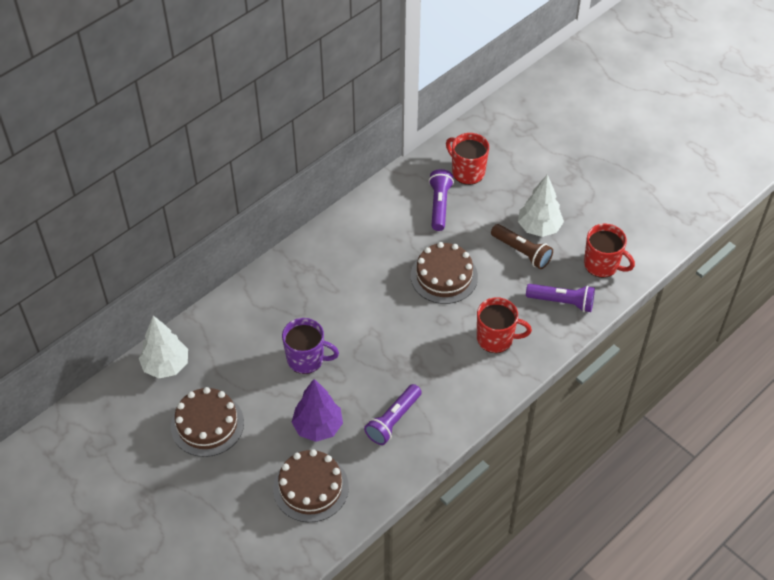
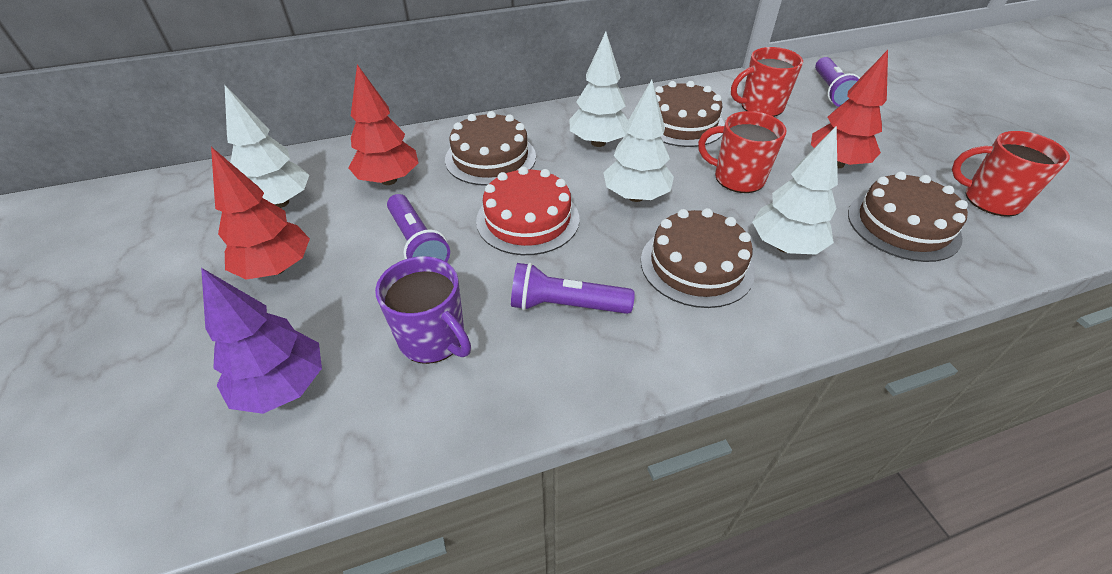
brown cake: [171,387,244,457] [273,449,349,522] [411,242,478,304] = 3 -> [445,111,536,186] [641,208,755,308] [655,81,725,147] [848,172,968,262] = 4
brown flashlight: [491,224,553,269] = 1 -> none = 0
red cake: none = 0 -> [476,167,580,255] = 1
red tree: none = 0 -> [211,147,310,280] [349,64,419,185] [811,50,888,168] = 3
white tree: [139,316,188,378] [518,174,564,237] = 2 -> [224,84,309,208] [570,32,628,147] [603,80,674,202] [752,126,838,255] = 4

